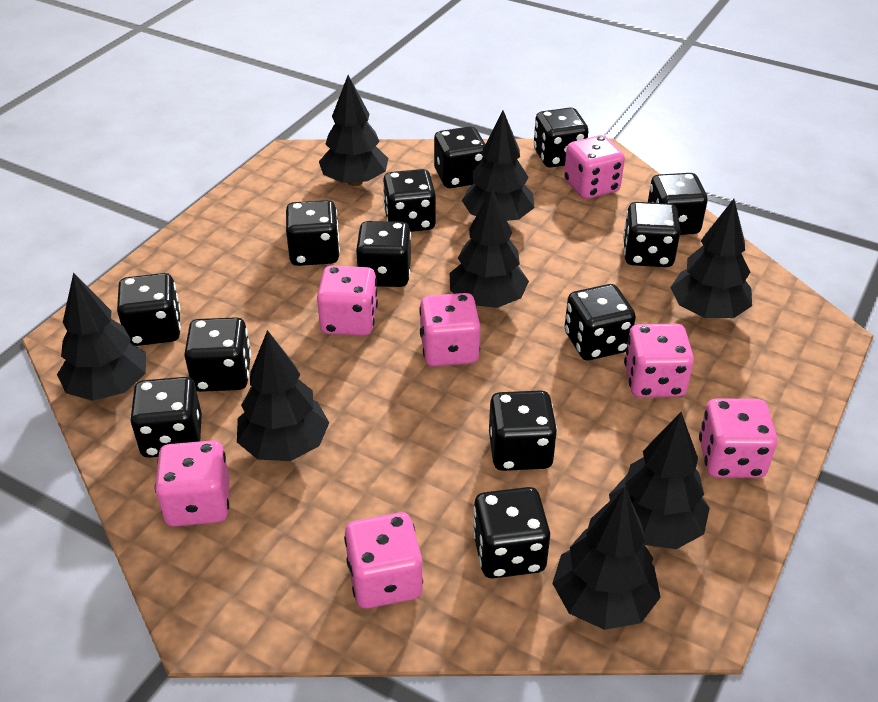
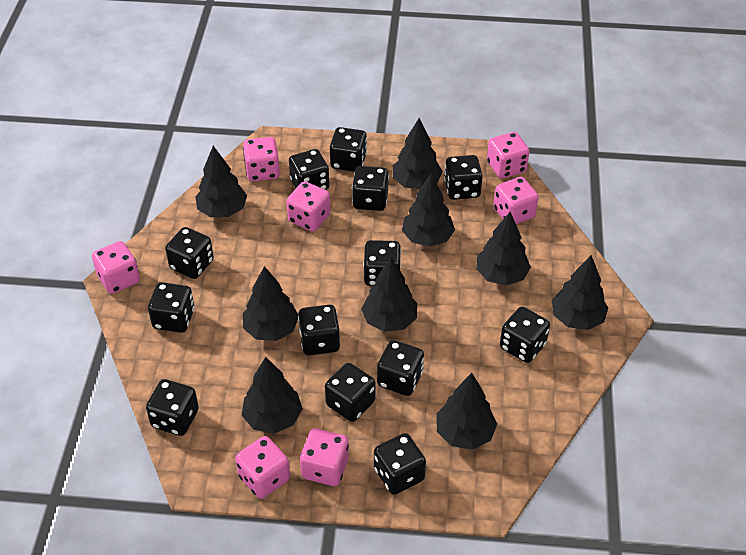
black tree: [57,273,146,401] [237,330,329,461] [319,75,388,186] [450,188,529,308] [462,111,534,221] [552,487,661,630] [609,412,710,549] [670,199,752,318] = 8 -> [195,146,247,217] [242,357,303,434] [243,266,298,341] [361,257,417,332] [393,118,443,189] [402,174,455,247] [437,373,497,450] [476,212,531,286] [552,255,608,330] = 9

